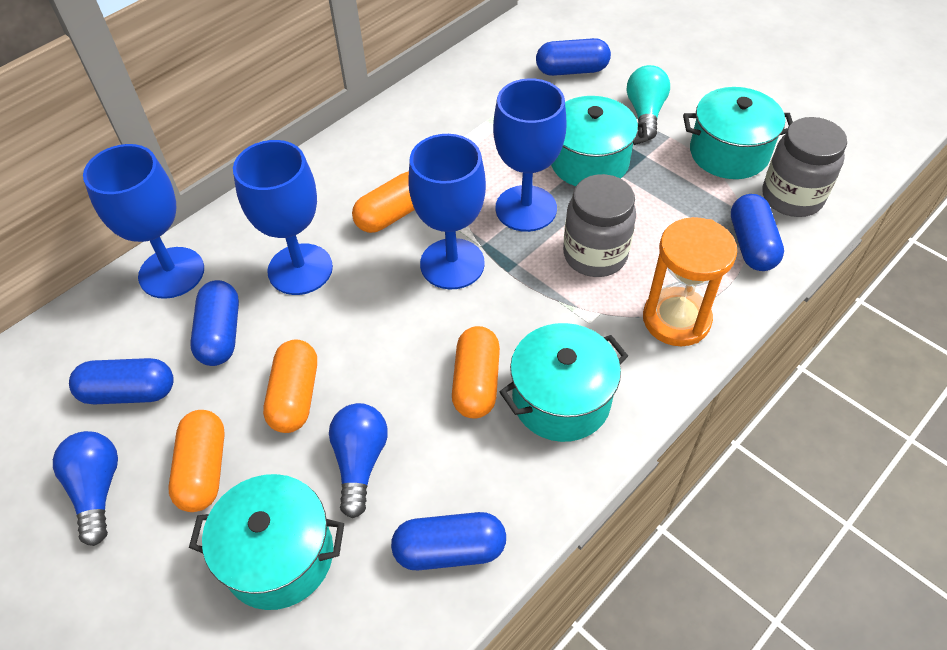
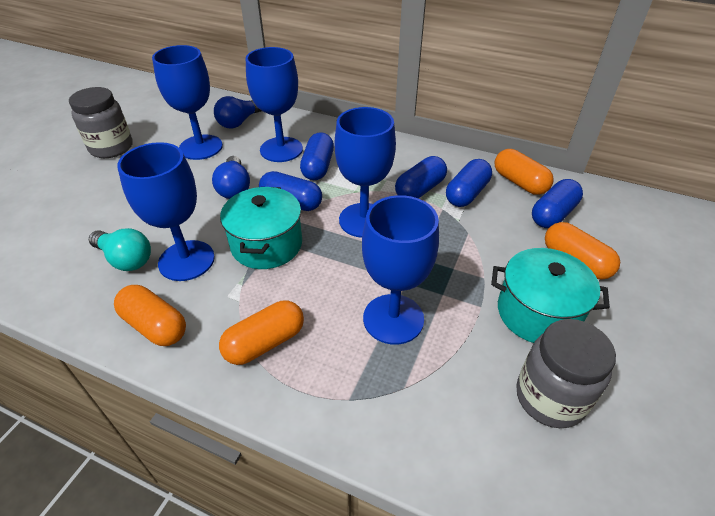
blue goblet: [83,144,204,299] [233,140,333,295] [408,134,486,289] [493,78,566,232] = 4 -> [117,142,215,281] [152,45,223,160] [246,47,303,162] [335,107,396,238] [362,195,439,345] = 5
orange hourglass: [643,217,737,346] = 1 -> none = 0
turquoise pot: [189,474,344,610] [500,323,628,442] [551,96,648,186] [683,87,793,179] = 4 -> [220,187,302,269] [491,248,610,343] = 2

